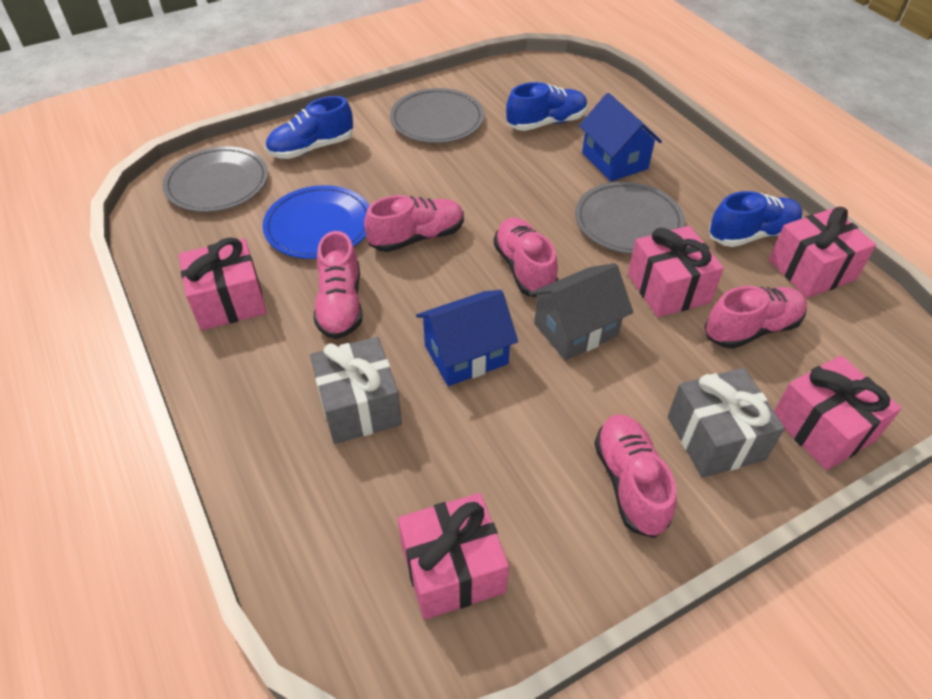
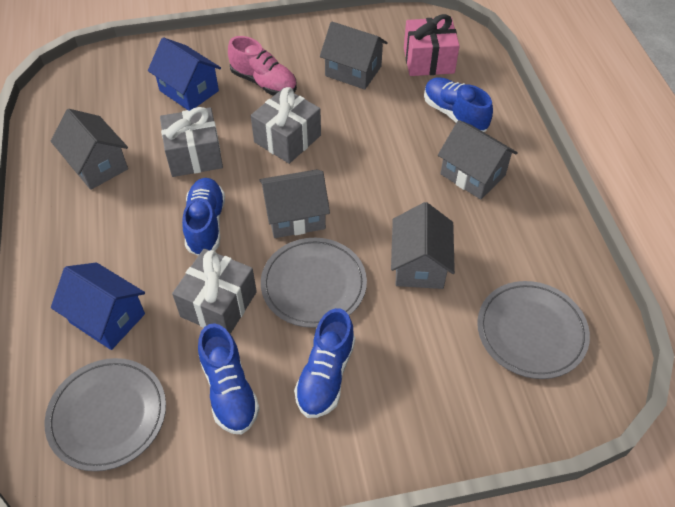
blue plate: [263,185,370,259] = 1 -> none = 0
blue shoe: [265,96,353,159] [506,82,588,131] [709,191,803,247] = 3 -> [182,178,225,256] [198,323,260,434] [294,308,355,418] [424,77,493,132] = 4
grey gift: [310,337,402,444] [668,368,785,478] = 2 -> [160,107,223,177] [172,248,257,334] [251,87,321,164] = 3
grey house: [529,263,633,360] = 1 -> [51,109,128,190] [260,169,330,238] [320,21,388,90] [391,202,455,289] [438,120,518,200] = 5
pink gift: [179,237,267,330] [398,493,509,620] [628,226,724,317] [769,207,876,298] [774,355,902,470] = 5 -> [404,14,460,76] = 1
pink shoe: [314,231,362,339] [364,195,464,252] [493,218,558,297] [594,414,677,538] [705,286,807,349] = 5 -> [228,36,297,96] = 1

